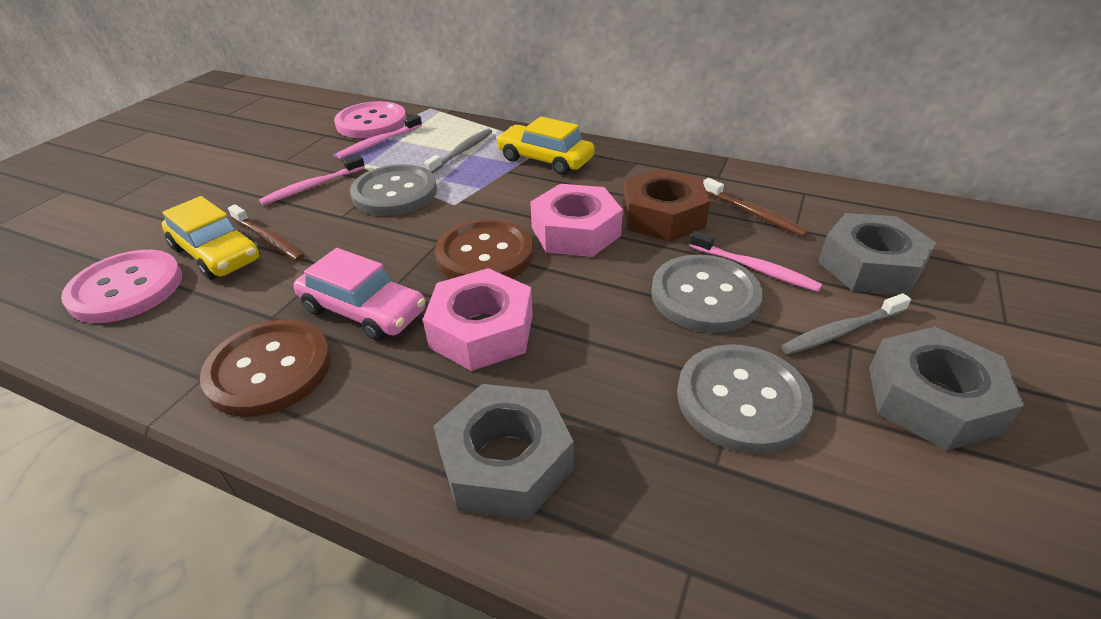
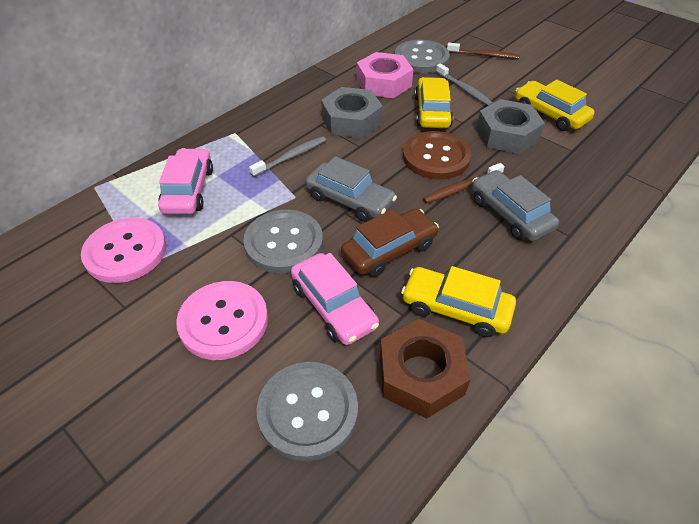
brown button: [200,320,331,417] [435,219,534,279] = 2 -> [403,131,471,180] = 1
brown car: none = 0 -> [341,208,439,277] = 1
grey car: none = 0 -> [305,156,397,222] [472,170,559,241] = 2
grey nut: [434,384,574,520] [818,213,936,296] [869,327,1025,451] = 3 -> [321,87,383,138] [476,99,545,154] = 2
pink car: [293,248,425,341] = 1 -> [158,148,213,214] [291,253,379,345] = 2
pink nut: [423,268,533,371] [530,184,623,257] = 2 -> [357,52,413,98] = 1
pink toothbrush: [259,155,365,205] [336,115,422,158] [689,231,822,292] = 3 -> none = 0
yellow car: [161,196,260,280] [496,116,594,175] = 2 -> [401,266,516,337] [415,77,453,128] [515,80,595,131] = 3

